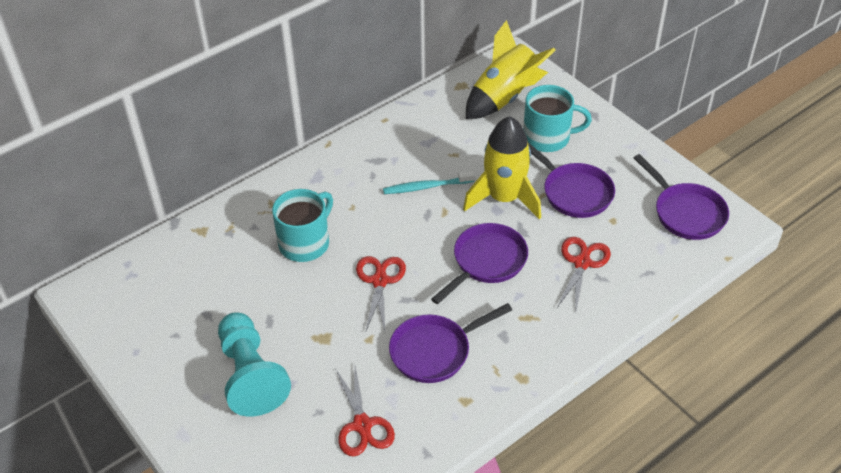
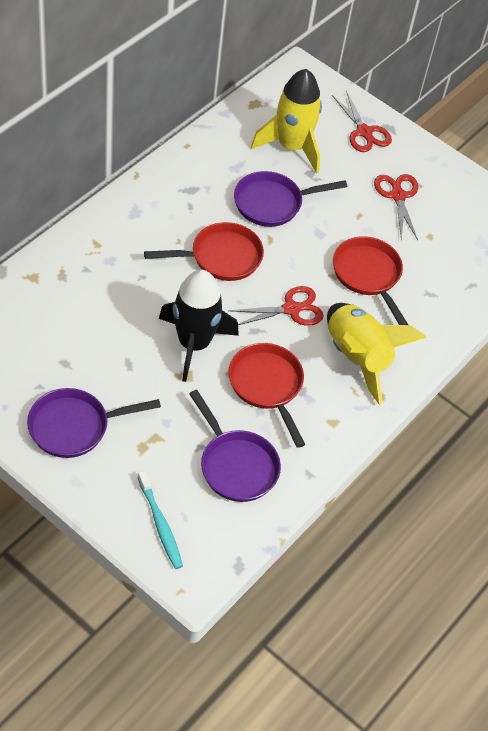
black rocket: none = 0 -> [159,270,239,382] = 1
purple pan: [389,303,512,383] [431,223,528,304] [528,143,615,218] [634,154,729,240] = 4 -> [27,388,161,458] [189,390,281,502] [234,171,347,227] = 3
red pan: none = 0 -> [144,222,264,281] [228,343,305,448] [333,236,408,325] = 3
turquoise mug: [272,189,333,262] [523,85,592,152] = 2 -> none = 0
turquoise pawn: [218,312,291,417] = 1 -> none = 0

